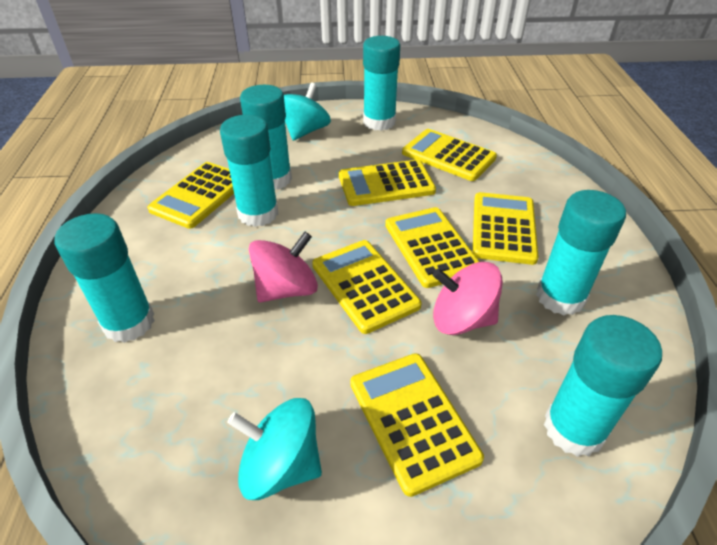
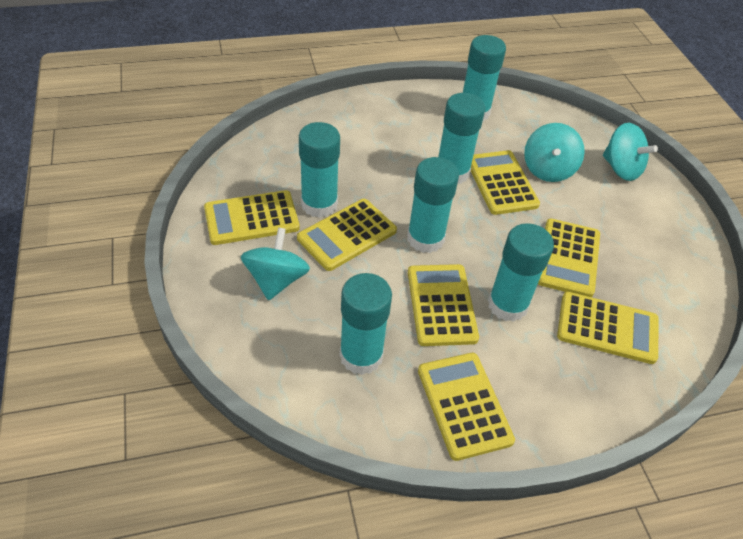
pink spinning top: [249,232,318,302] [433,262,503,335] = 2 -> none = 0
turquoise spinning top: [227,398,322,500] [284,82,331,141] = 2 -> [241,227,310,300] [524,123,585,182] [603,123,658,181] = 3

